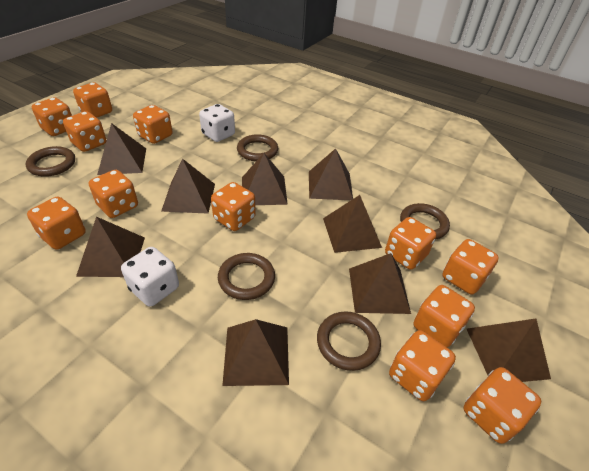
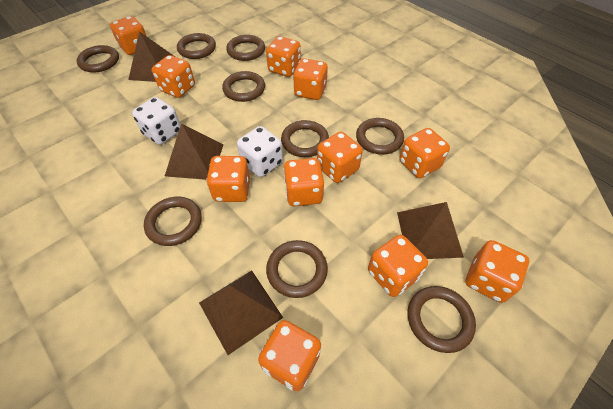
brown pyramid: [76,217,145,277] [97,123,146,175] [161,159,215,214] [222,319,289,386] [242,153,288,205] [309,148,353,200] [323,195,382,253] [349,253,411,314] [467,319,551,382] = 9 -> [128,31,175,82] [165,123,224,180] [199,271,283,355] [397,202,464,259] = 4
brown ring: [26,146,75,177] [218,253,275,300] [237,134,278,161] [317,311,381,371] [400,203,450,240] = 5 -> [77,45,119,73] [144,197,202,246] [177,33,216,59] [222,71,265,102] [226,35,265,61] [266,240,328,298] [281,120,329,157] [356,118,404,155] [408,286,476,353] = 9
orange dice: [27,196,86,250] [32,97,72,136] [63,111,106,152] [73,82,112,118] [89,170,138,218] [133,105,173,144] [211,182,256,231] [385,217,436,270] [389,330,456,401] [414,285,475,347] [443,239,499,294] [464,367,542,444] = 12 -> [110,16,146,55] [152,55,195,98] [206,156,250,202] [258,320,321,391] [266,36,301,77] [283,158,324,206] [293,58,328,100] [317,132,363,183] [368,235,428,297] [399,128,450,178] [465,240,529,303] = 11

